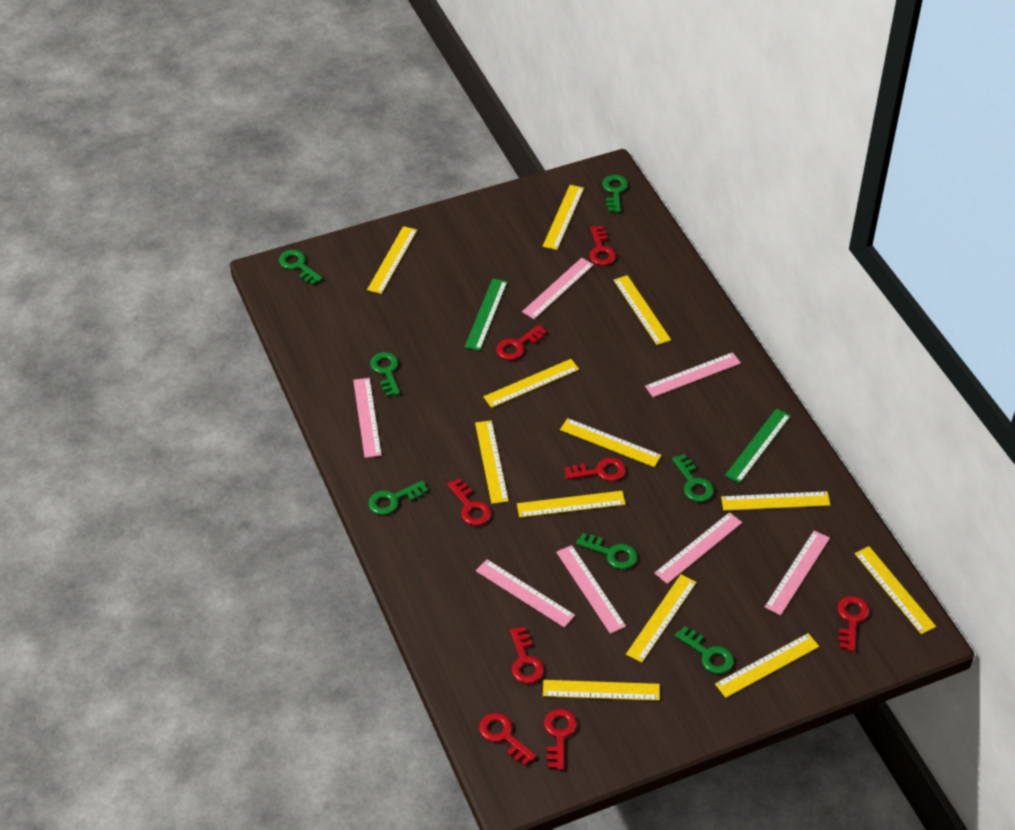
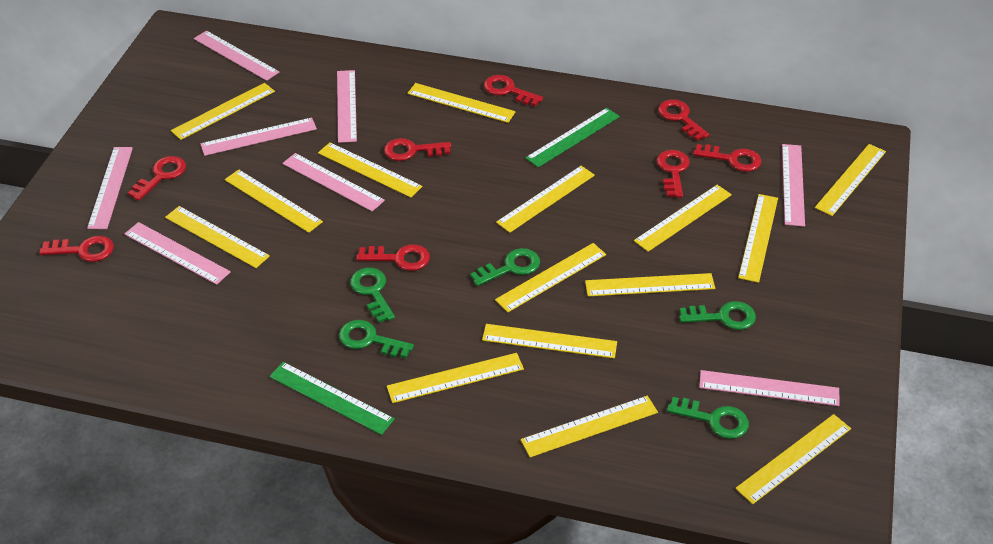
green key: [279,250,323,285] [368,480,428,515] [370,352,400,397] [576,533,637,569] [602,175,628,213] [672,454,714,502] [675,626,734,674] = 7 -> [339,320,414,358] [350,268,395,323] [470,248,540,286] [667,397,749,439] [680,301,756,330] = 5
pink ruler: [353,378,382,458] [476,559,575,628] [522,258,594,319] [556,545,626,634] [645,352,741,397] [655,512,742,584] [764,530,830,615] = 7 -> [87,147,133,229] [124,222,231,285] [194,30,279,81] [200,117,317,156] [283,153,385,211] [337,70,357,143] [699,370,840,406] [782,144,805,227] = 8
yellow ruler: [367,226,417,294] [475,420,509,504] [483,359,579,408] [517,491,626,518] [543,185,584,250] [543,680,660,701] [560,418,662,467] [613,275,671,345] [626,575,697,663] [715,633,819,698] [721,491,831,511] [855,546,936,634] = 12 -> [165,206,270,268] [171,83,275,140] [225,169,323,233] [318,142,423,197] [387,353,524,403] [407,83,516,123] [482,324,617,358] [495,243,606,312] [496,166,595,233] [521,396,658,457] [585,273,715,296] [634,185,732,252] [735,414,851,504] [738,194,778,283] [815,144,886,216] = 15

